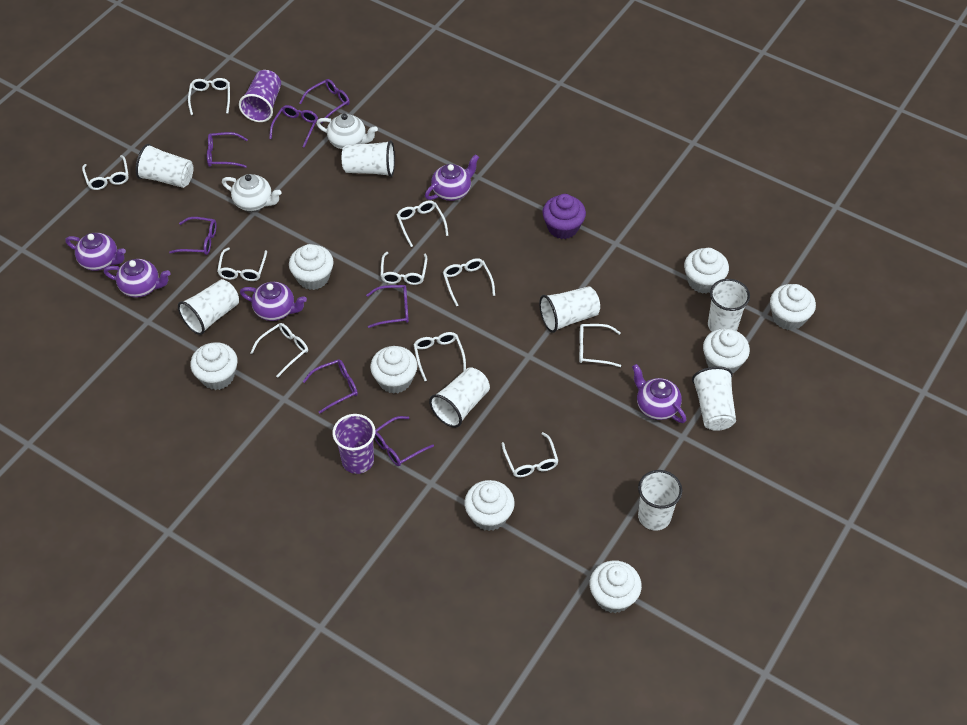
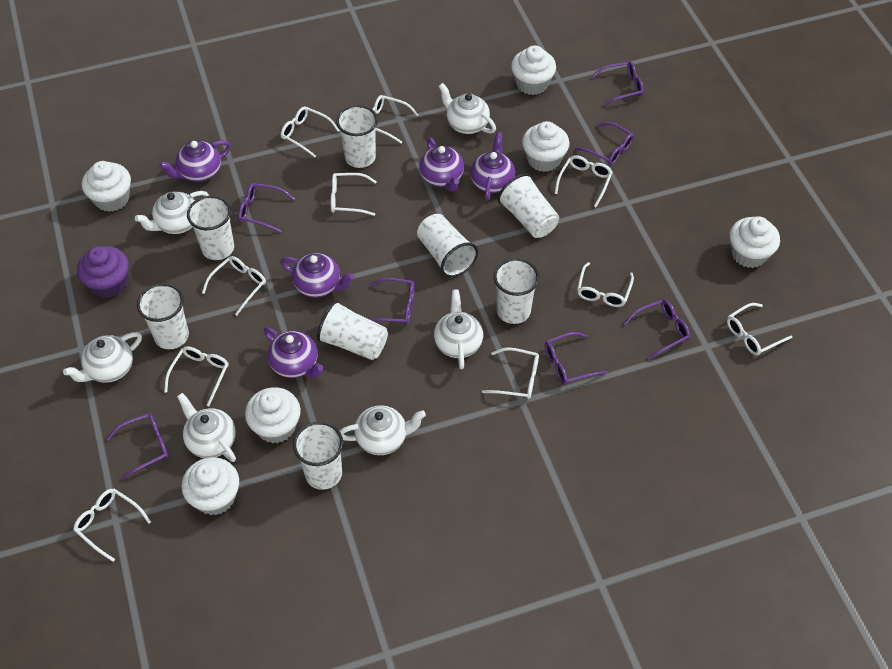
purple cup: [239,70,281,122] [333,414,375,474] = 2 -> none = 0
white cupcake: [190,342,238,390] [289,244,334,290] [370,346,417,394] [464,480,515,531] [590,560,642,613] [684,248,729,294] [703,328,750,373] [770,284,816,330] = 8 -> [82,161,131,212] [181,457,239,515] [245,387,301,443] [511,45,556,95] [522,121,570,172] [729,216,780,268] = 6
white teapot: [222,174,281,211] [316,113,378,149] = 2 -> [63,332,142,383] [135,191,209,234] [177,393,236,462] [340,405,426,455] [434,289,483,369] [438,83,496,134] = 6

